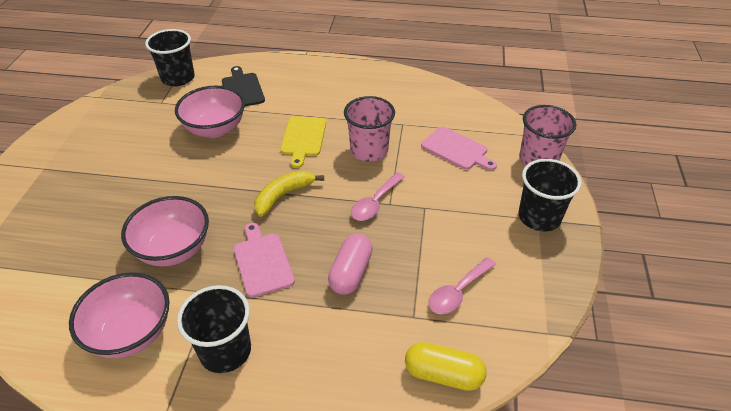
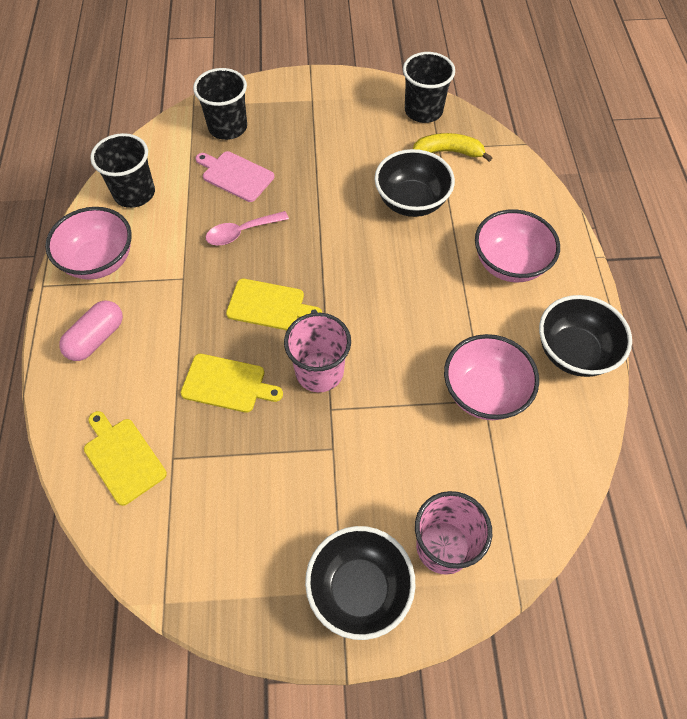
black bowl: none = 0 -> [305,526,415,640] [374,149,455,217] [539,295,632,377] = 3
black cutting board: [222,66,265,106] = 1 -> none = 0
pink cutting board: [234,223,295,298] [421,127,497,170] = 2 -> [196,151,274,202] = 1
pink spoon: [351,172,405,221] [428,257,496,314] = 2 -> [206,211,289,245] = 1
yellow capsule: [405,342,487,391] = 1 -> none = 0
yellow cutting board: [280,116,326,168] = 1 -> [84,411,167,506] [181,354,283,413] [226,279,322,330] = 3

